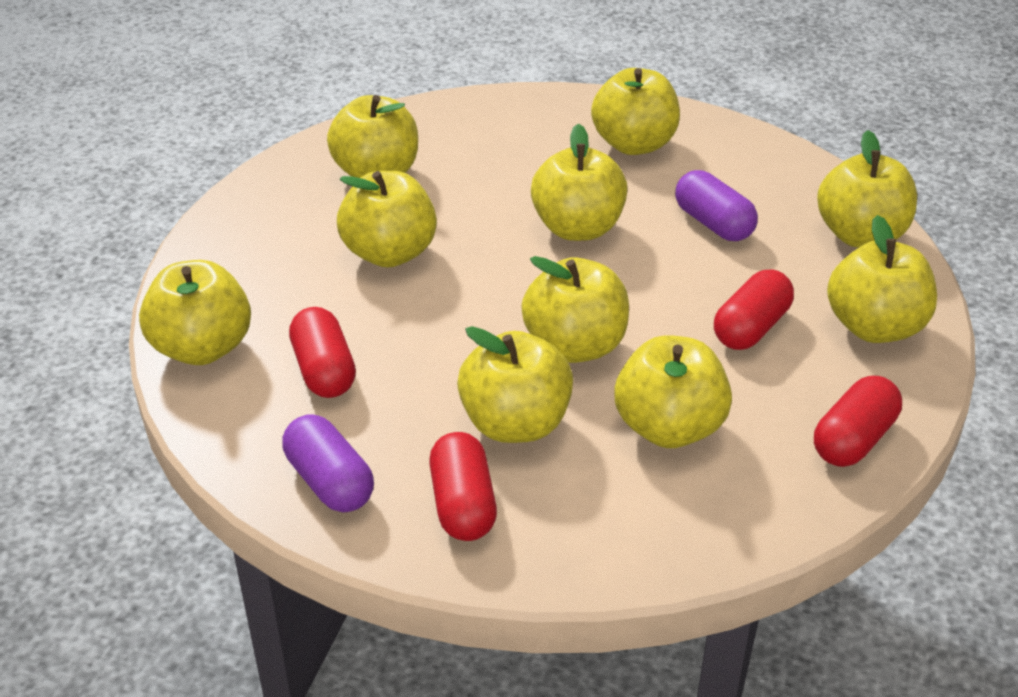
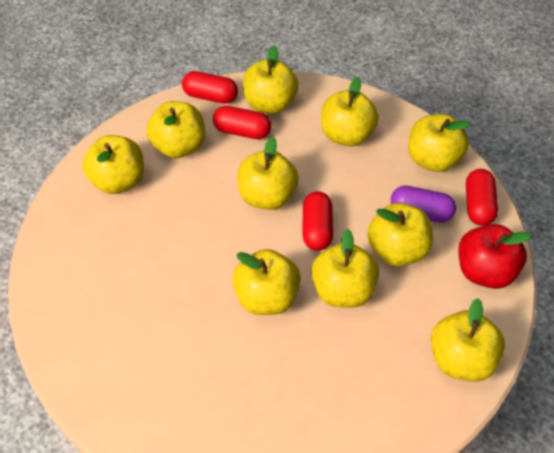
purple capsule: [282,414,374,512] [675,170,758,241] = 2 -> [391,186,456,222] = 1
red apple: none = 0 -> [458,224,531,289] = 1

